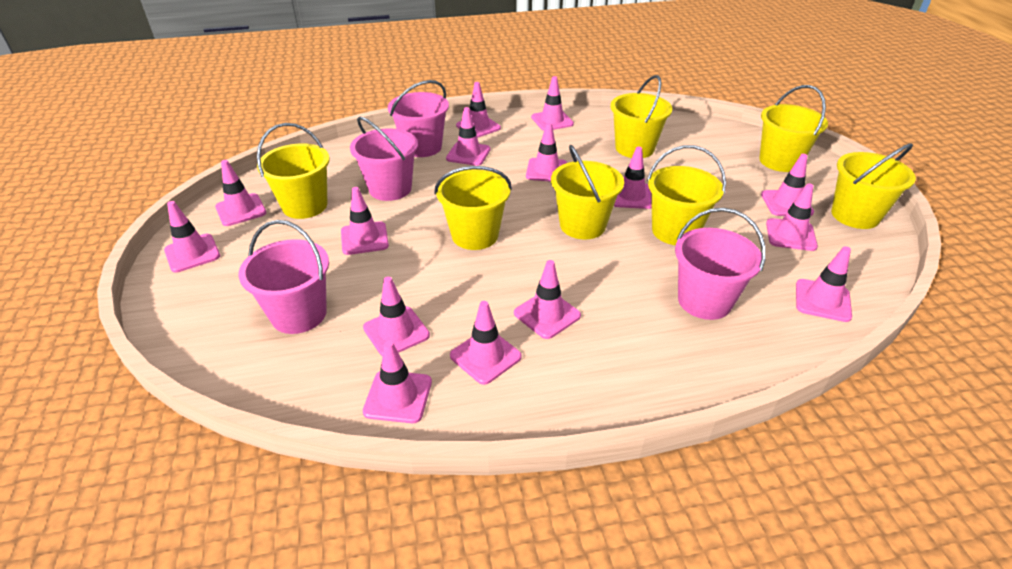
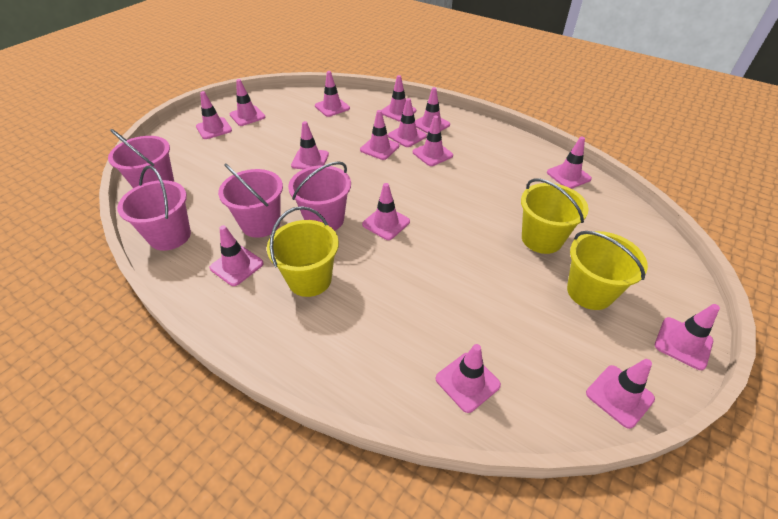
yellow bucket: [257,123,330,219] [434,166,512,250] [551,145,624,240] [611,75,672,158] [647,145,726,245] [759,85,828,172] [831,143,916,229] = 7 -> [267,206,339,297] [521,178,589,254] [567,231,648,310] = 3

